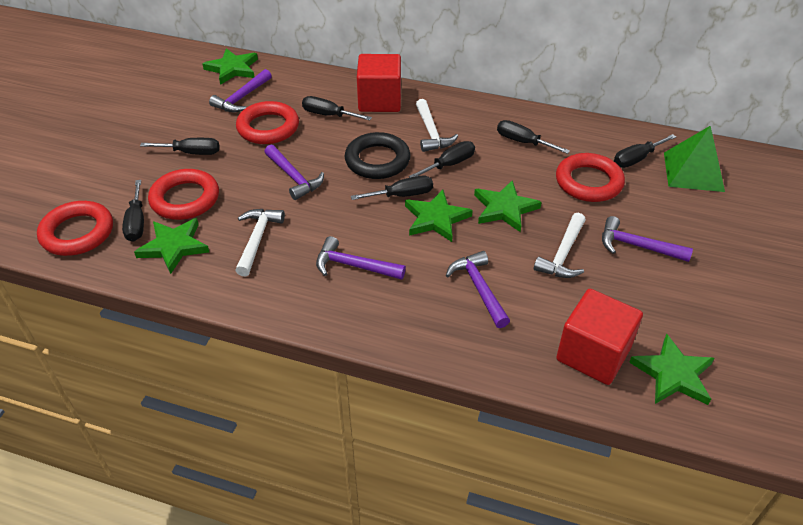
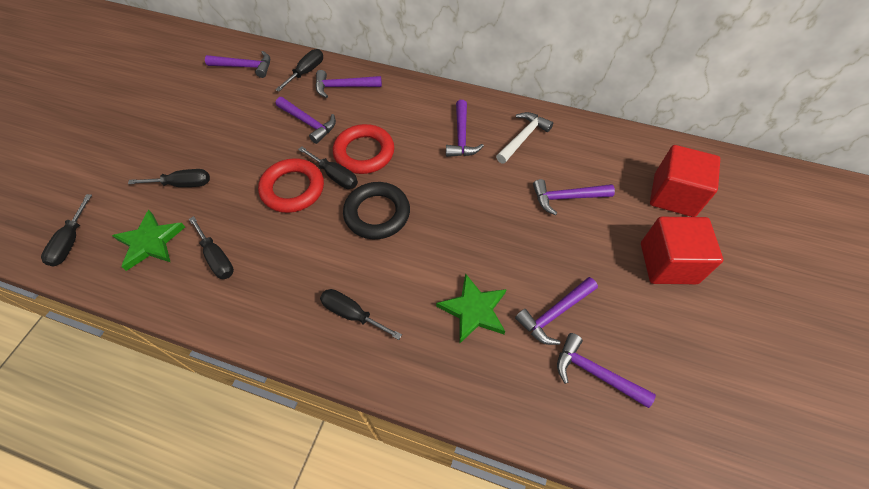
black screwdriver: [122,180,144,242] [140,138,219,155] [302,96,372,120] [351,176,433,200] [409,141,475,177] [497,120,570,154] [614,134,676,168] = 7 -> [41,194,92,267] [128,169,210,187] [189,216,234,279] [275,49,323,92] [298,146,358,189] [320,289,402,340] = 6
green pyramid: [664,125,725,192] = 1 -> none = 0
green star: [134,218,209,274] [203,48,258,85] [405,190,473,242] [474,180,542,232] [629,334,715,405] = 5 -> [112,210,185,271] [436,273,507,343] = 2
purple hammer: [209,69,272,112] [264,145,324,200] [316,236,406,280] [446,251,510,328] [602,216,693,262] = 5 -> [205,51,270,78] [276,97,336,144] [315,70,382,98] [446,100,484,157] [515,277,598,345] [533,179,615,215] [557,333,656,408] = 7
red ring: [37,201,113,256] [148,169,219,220] [236,101,299,144] [556,153,625,202] = 4 -> [258,158,324,213] [333,124,394,174] = 2
white hammer: [235,209,285,277] [416,99,458,152] [534,213,586,278] = 3 -> [496,112,553,164] = 1

